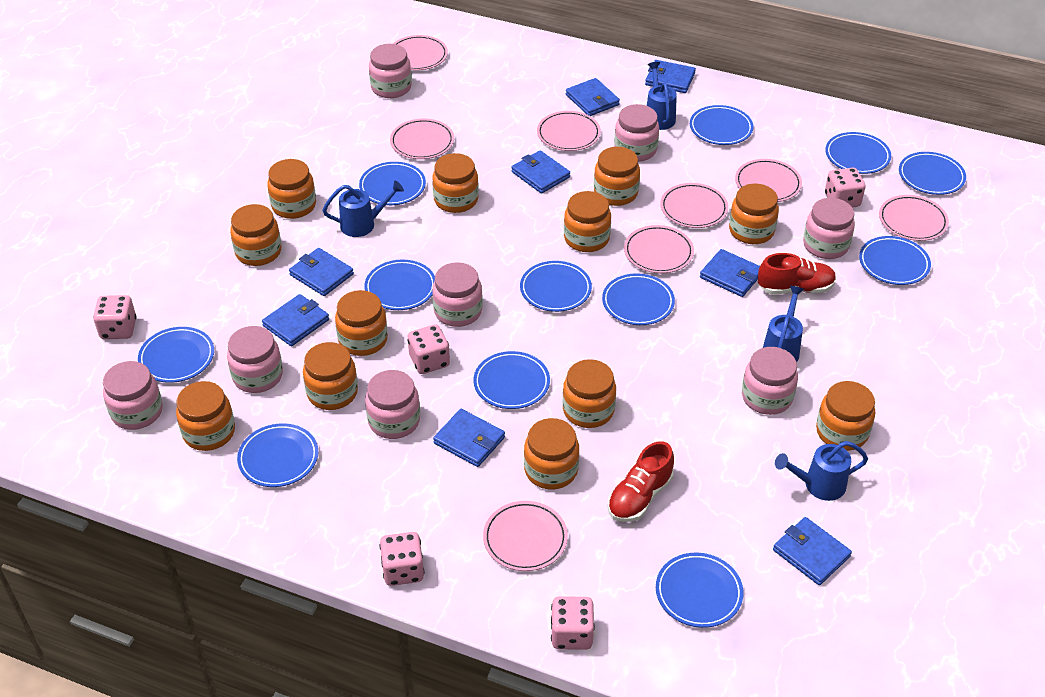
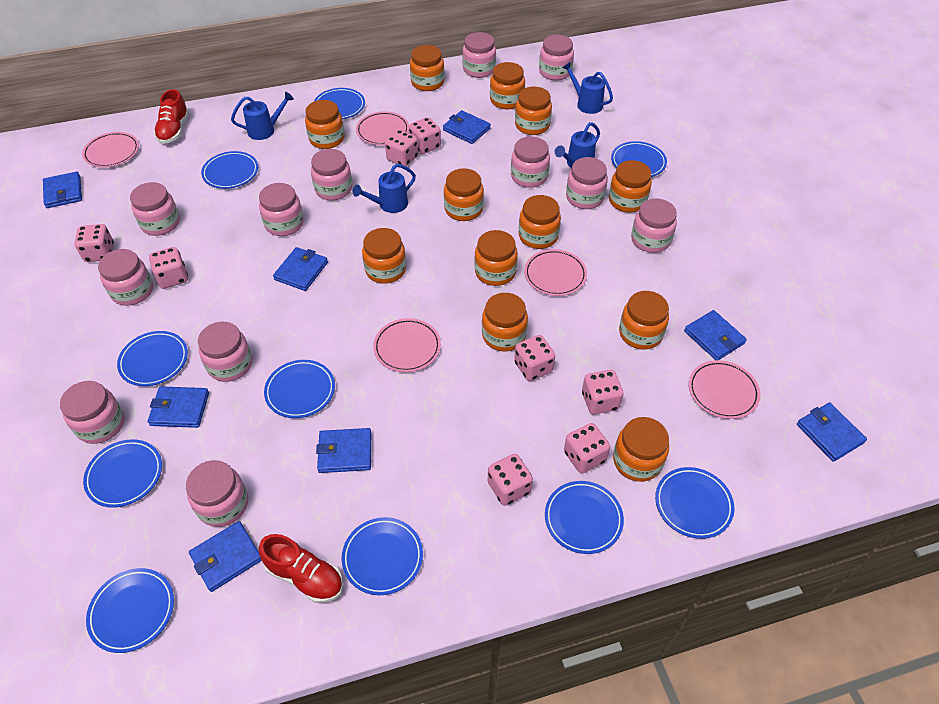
blue plate: [138,327,214,383] [237,423,318,487] [359,162,426,205] [364,260,435,310] [474,351,550,409] [520,261,592,312] [602,273,675,325] [656,553,743,628] [690,105,753,145] [825,132,891,174] [859,236,931,285] [899,152,966,195] = 12 -> [83,439,162,508] [86,568,174,653] [117,331,188,386] [201,151,258,189] [264,360,335,418] [314,88,365,119] [342,517,423,595] [545,481,624,554] [611,141,667,177] [655,467,734,539] = 10
pink dice: [93,295,136,339] [380,532,424,586] [407,324,450,374] [551,596,595,650] [825,168,865,208] = 5 -> [74,224,114,262] [149,247,188,289] [385,130,418,166] [409,117,441,154] [488,454,533,506] [514,335,555,381] [564,423,610,473] [582,370,623,415] = 8
pink jar: [103,361,163,430] [227,326,283,393] [365,370,420,439] [369,44,412,98] [432,262,483,327] [614,104,659,162] [742,347,798,415] [803,198,855,259] = 8 -> [60,381,125,444] [98,249,153,306] [130,182,180,236] [186,460,248,527] [198,322,252,382] [259,183,304,236] [311,149,352,201] [462,32,496,78] [511,136,550,188] [539,35,574,81] [566,157,608,209] [631,199,677,253] = 12
pink plate: [390,118,454,159] [393,35,448,71] [483,501,568,571] [537,111,601,151] [624,225,694,273] [660,183,728,228] [735,159,802,202] [879,195,949,241] = 8 -> [82,132,139,168] [356,111,409,145] [373,318,441,372] [524,249,587,296] [689,360,760,419] = 5

